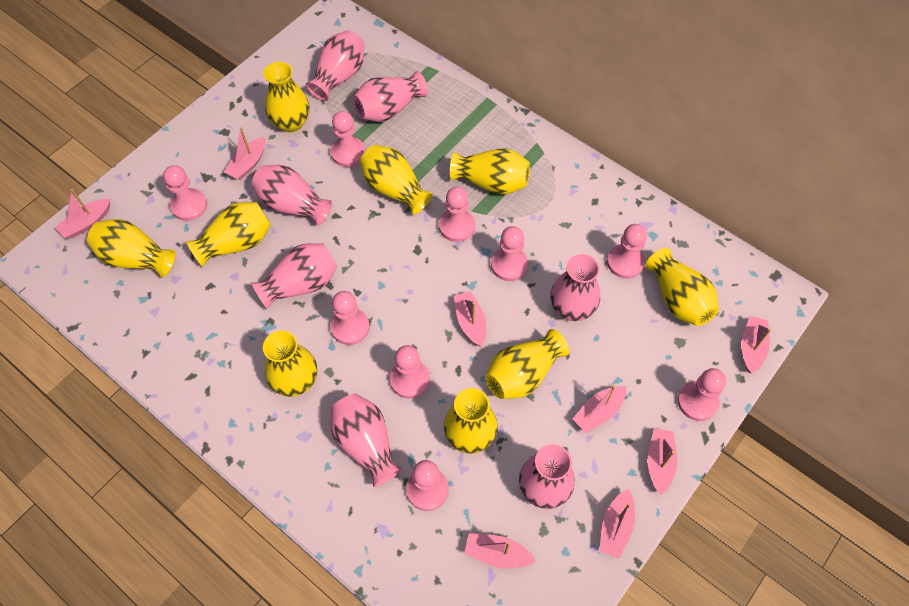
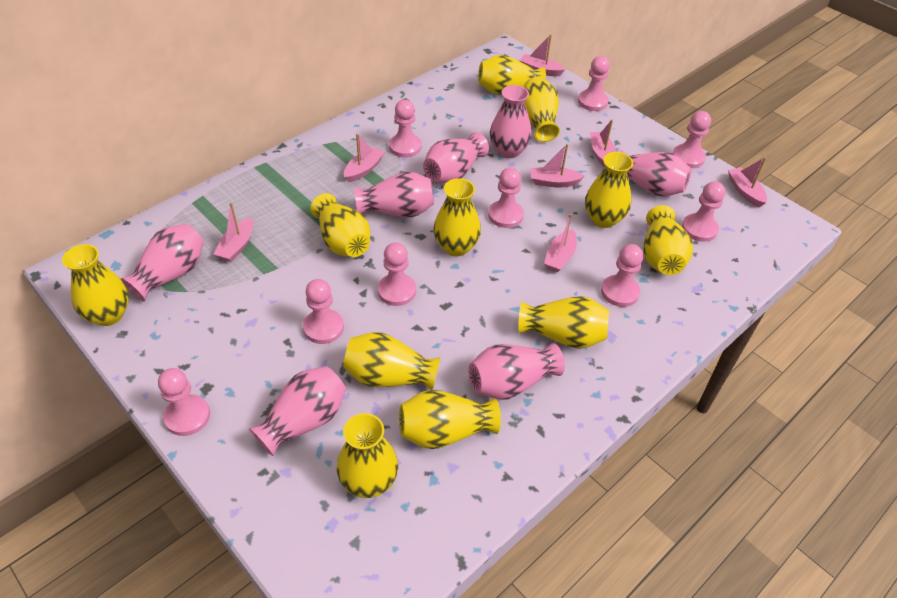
pink boat: [55,189,110,239] [224,127,265,180] [454,291,486,347] [464,533,536,569] [573,385,626,433] [599,489,635,558] [647,429,677,495] [741,316,771,373] = 8 -> [214,202,253,262] [344,133,385,182] [520,34,565,77] [531,144,585,187] [544,214,577,272] [590,119,616,168] [728,157,767,207] = 7
yellow vase: [87,219,176,277] [186,202,271,267] [263,330,317,397] [264,62,310,132] [360,145,433,215] [444,388,498,454] [450,148,530,195] [485,329,569,399] [645,248,719,326] = 9 -> [62,244,129,326] [310,193,370,257] [337,413,398,498] [343,332,440,390] [399,390,501,449] [433,178,481,256] [478,55,546,95] [518,296,609,349] [524,77,560,142] [585,152,633,228] [643,205,693,275] = 11

